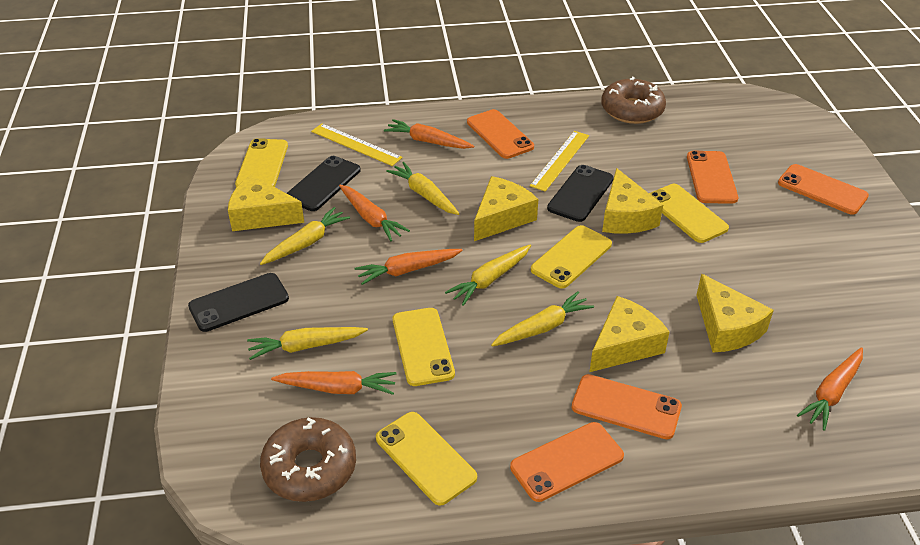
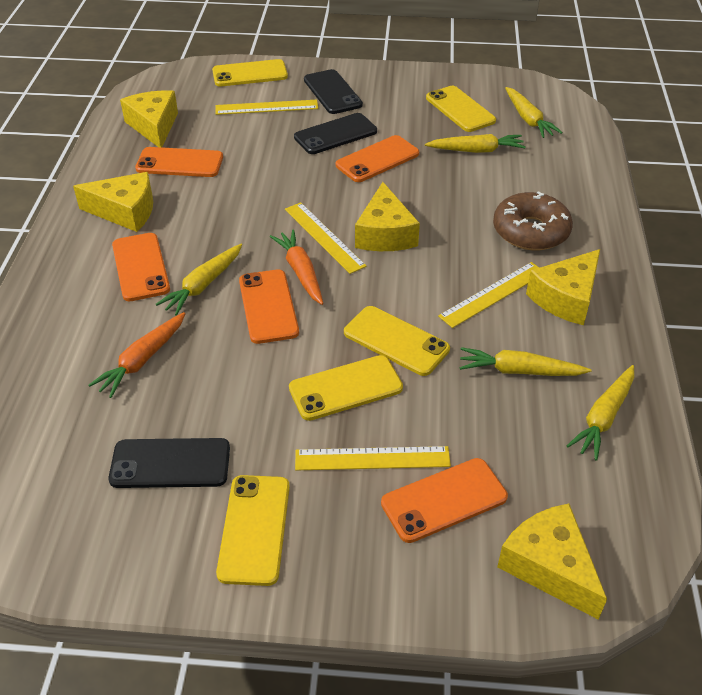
brown donut: [260,417,356,502] [601,77,666,124] = 2 -> [493,191,573,251] = 1
orange carrot: [271,371,397,395] [339,185,410,241] [355,249,463,285] [384,119,474,149] [797,347,863,431] = 5 -> [89,312,186,398] [270,229,323,305] = 2
yellow ruler: [311,124,402,166] [530,131,589,192] = 2 -> [215,100,318,115] [285,202,367,274] [295,446,451,470] [438,262,539,328] = 4

